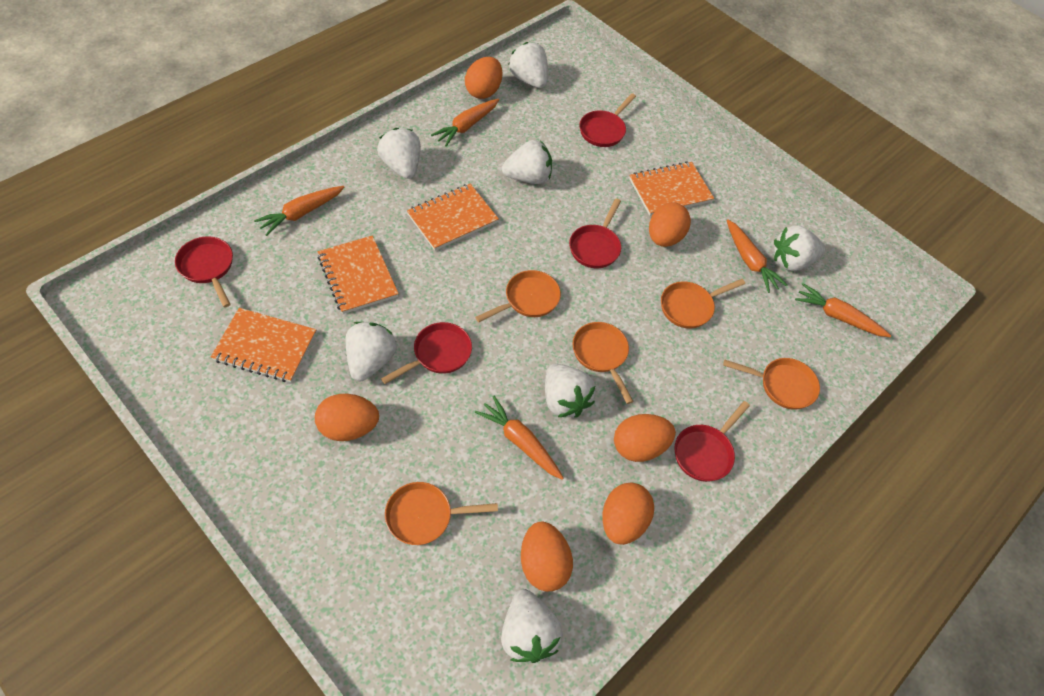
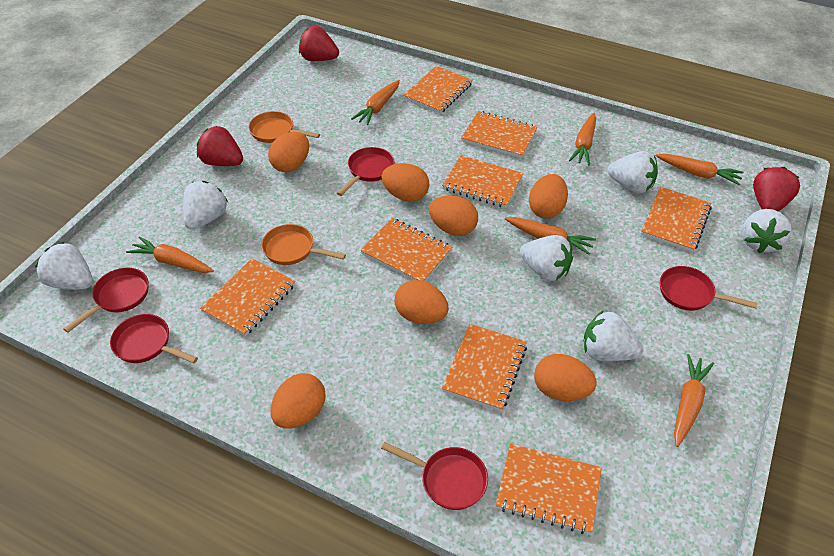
orange carrot: [254,186,345,236] [431,99,499,147] [475,396,564,480] [727,219,788,293] [795,283,891,337] = 5 -> [126,236,214,273] [351,80,400,125] [505,217,596,255] [569,113,596,165] [656,154,743,186] [674,354,714,447] = 6
orange egg: [315,394,379,441] [465,57,502,99] [521,522,573,592] [602,483,654,545] [614,414,676,462] [649,202,691,247] = 6 -> [268,132,309,172] [271,373,326,428] [381,163,429,202] [394,280,449,324] [429,196,478,236] [529,174,568,218] [534,354,597,401] = 7
orange notebook: [211,308,316,382] [317,236,399,314] [407,184,499,251] [629,161,714,216] = 4 -> [200,258,295,336] [361,218,452,281] [403,66,473,114] [442,155,524,208] [442,324,527,411] [461,111,537,158] [496,443,602,534] [641,187,712,252] = 8
orange pan: [385,482,498,545] [475,270,561,322] [573,322,634,404] [661,279,745,329] [723,358,820,410] = 5 -> [249,111,320,143] [261,224,346,265] = 2
red strawberry: none = 0 -> [197,126,243,166] [299,26,339,61] [753,167,800,212] = 3
white strawberry: [345,322,396,381] [377,128,421,179] [501,589,563,663] [502,140,552,184] [508,42,548,88] [545,364,596,418] [774,225,825,271] = 7 -> [35,242,93,290] [183,181,228,230] [520,235,573,281] [584,310,643,361] [607,151,658,193] [742,209,792,253] = 6

